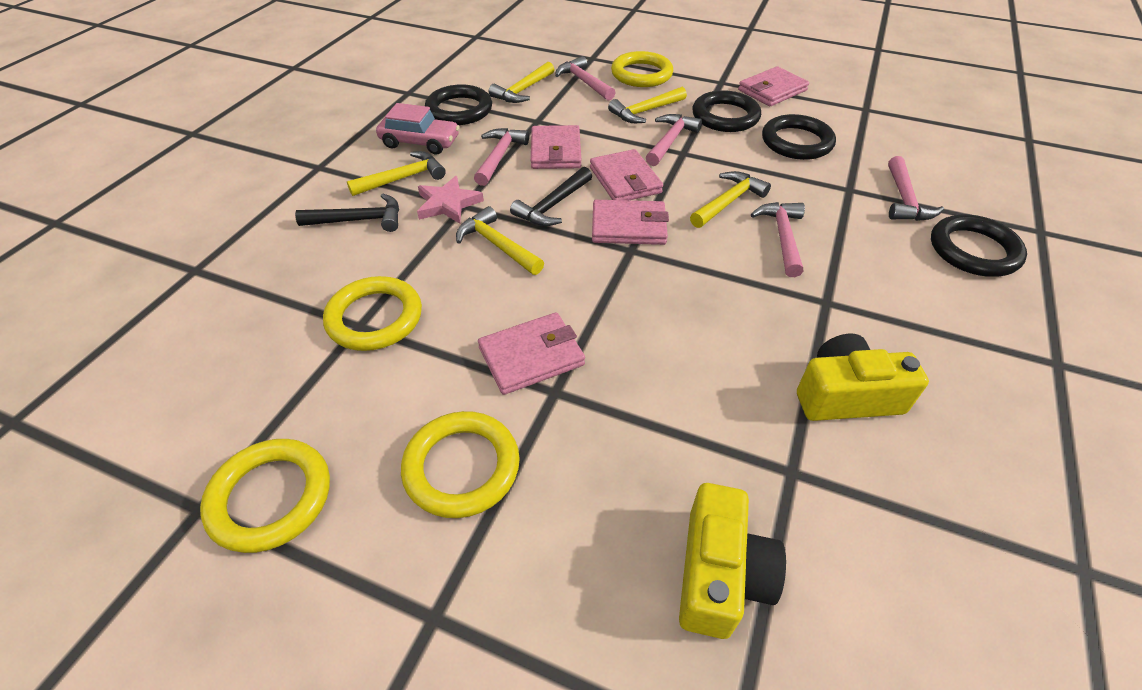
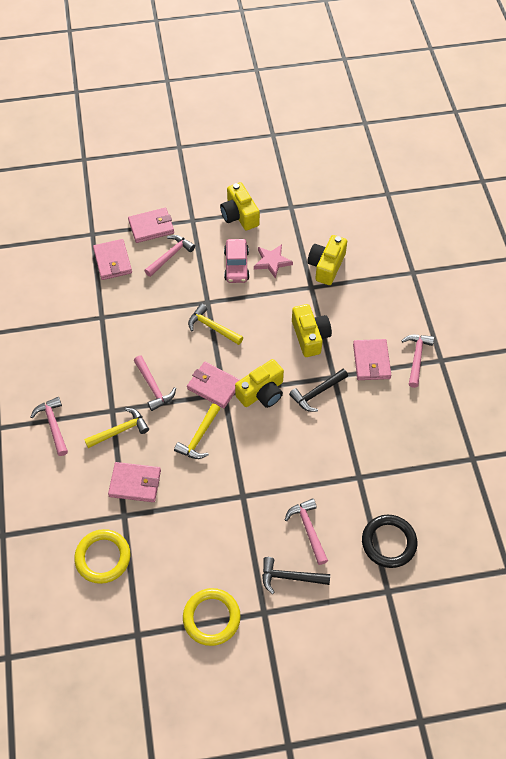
black ring: [425,84,492,125] [692,90,761,132] [762,114,836,160] [931,214,1027,277] = 4 -> [362,515,417,568] = 1
yellow camera: [679,483,786,639] [797,334,929,421] = 2 -> [220,182,260,230] [235,359,284,408] [292,304,332,357] [307,235,347,285] = 4
yellow hammer: [347,151,446,196] [456,206,544,275] [489,62,555,103] [608,87,687,123] [690,171,771,228] = 5 -> [84,408,149,448] [174,404,220,459] [188,304,243,345] = 3
yellow ring: [200,439,330,553] [323,276,422,351] [401,411,520,518] [611,51,673,87] = 4 -> [74,529,131,584] [183,588,241,646] = 2

